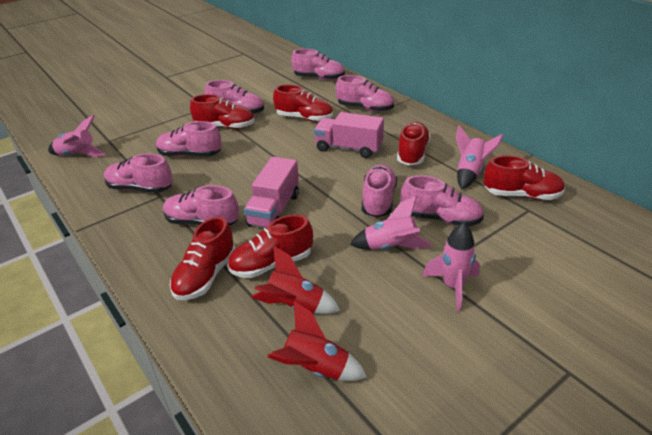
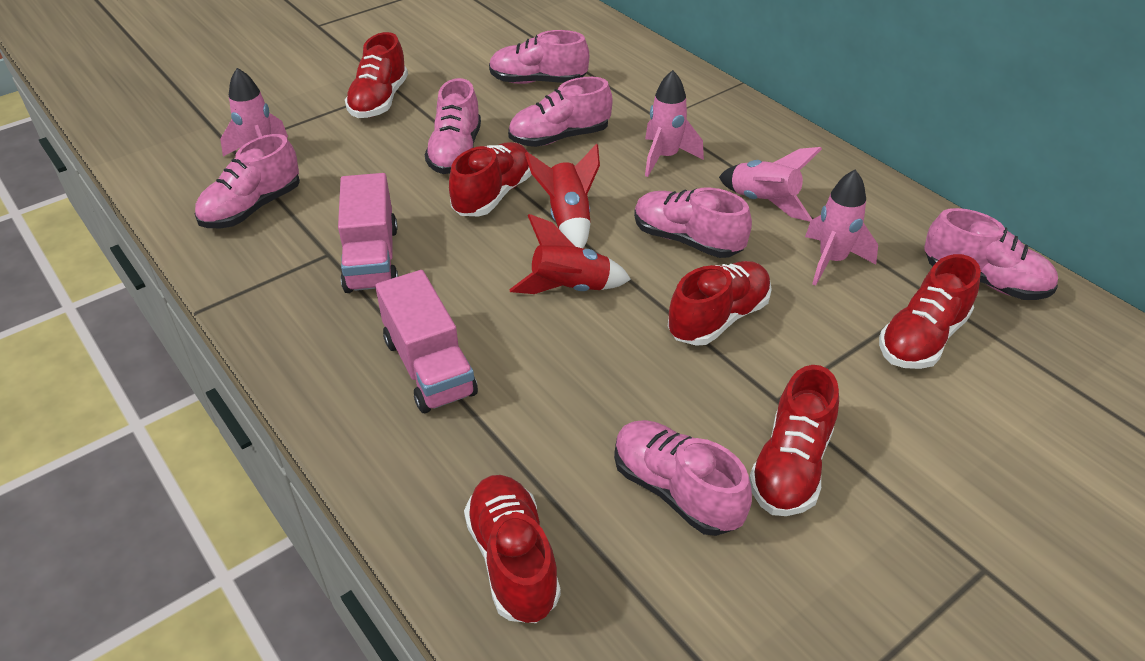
pink shoe: [104,154,173,193] [156,121,222,157] [163,185,239,226] [205,80,264,114] [291,49,345,80] [336,75,394,112] [362,164,397,217] [401,175,484,226] = 8 -> [195,134,300,228] [425,78,481,174] [489,30,589,84] [508,77,613,147] [614,420,752,536] [634,188,752,258] [925,208,1058,300] = 7

